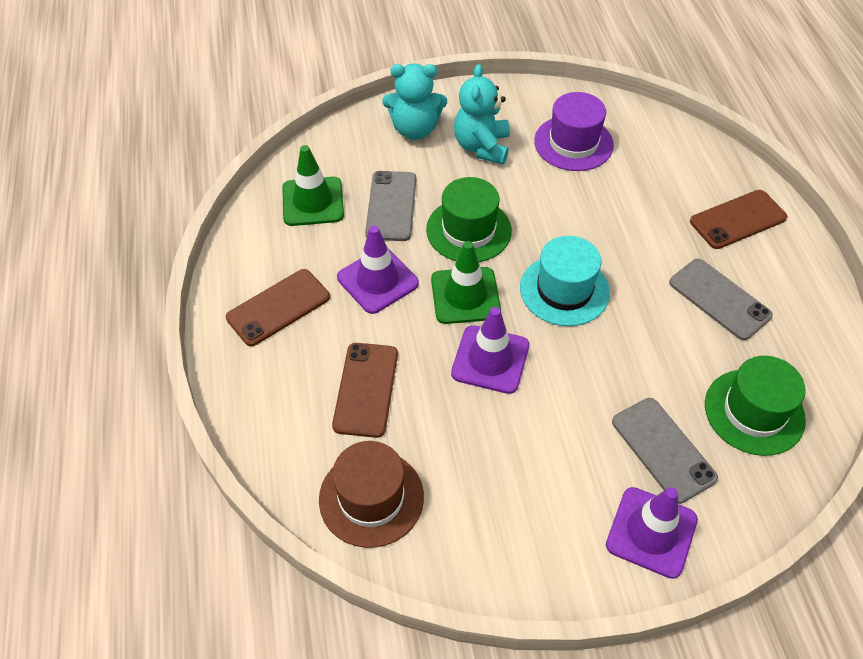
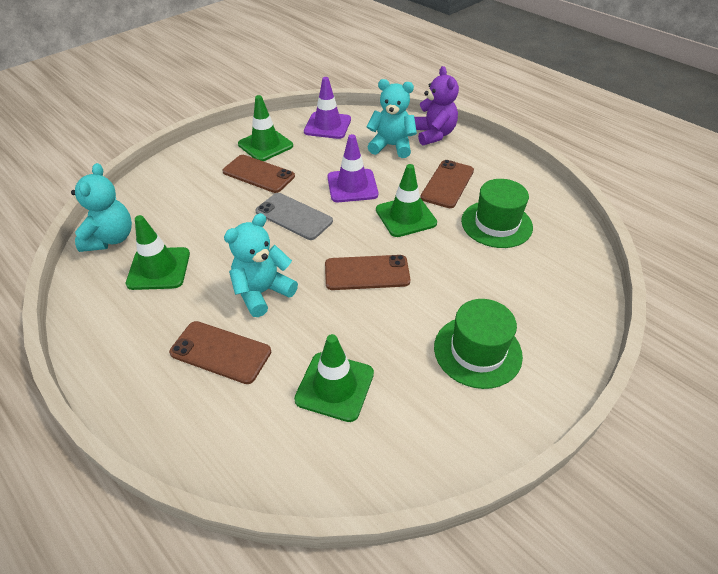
brown hat: [319,441,424,548] = 1 -> none = 0
brown phone: [226,269,330,346] [332,343,398,438] [690,190,787,249] = 3 -> [169,321,271,384] [222,155,295,193] [325,255,411,290] [420,160,474,208] = 4
green traffic cone: [282,145,344,226] [431,241,501,324] = 2 -> [126,215,190,290] [238,95,293,161] [294,334,374,422] [376,164,437,237] = 4
grey phone: [365,171,416,241] [612,398,718,504] [669,259,773,340] = 3 -> [255,193,333,240] = 1
purple hat: [534,92,614,171] = 1 -> none = 0
purple teddy bear: none = 0 -> [414,66,459,146] = 1
purple traffic cone: [337,226,419,314] [451,307,529,394] [606,487,698,579] = 3 -> [304,77,351,139] [327,134,378,202] = 2
turquoise hat: [520,236,610,326] = 1 -> none = 0
turquoise teddy bear: [382,63,447,140] [454,64,510,164] = 2 -> [71,163,132,252] [224,213,298,317] [367,79,417,158] = 3

